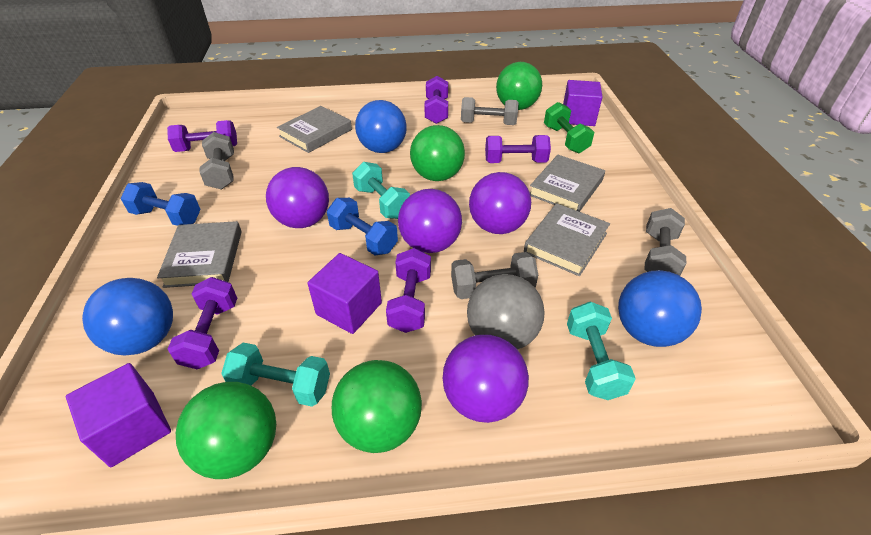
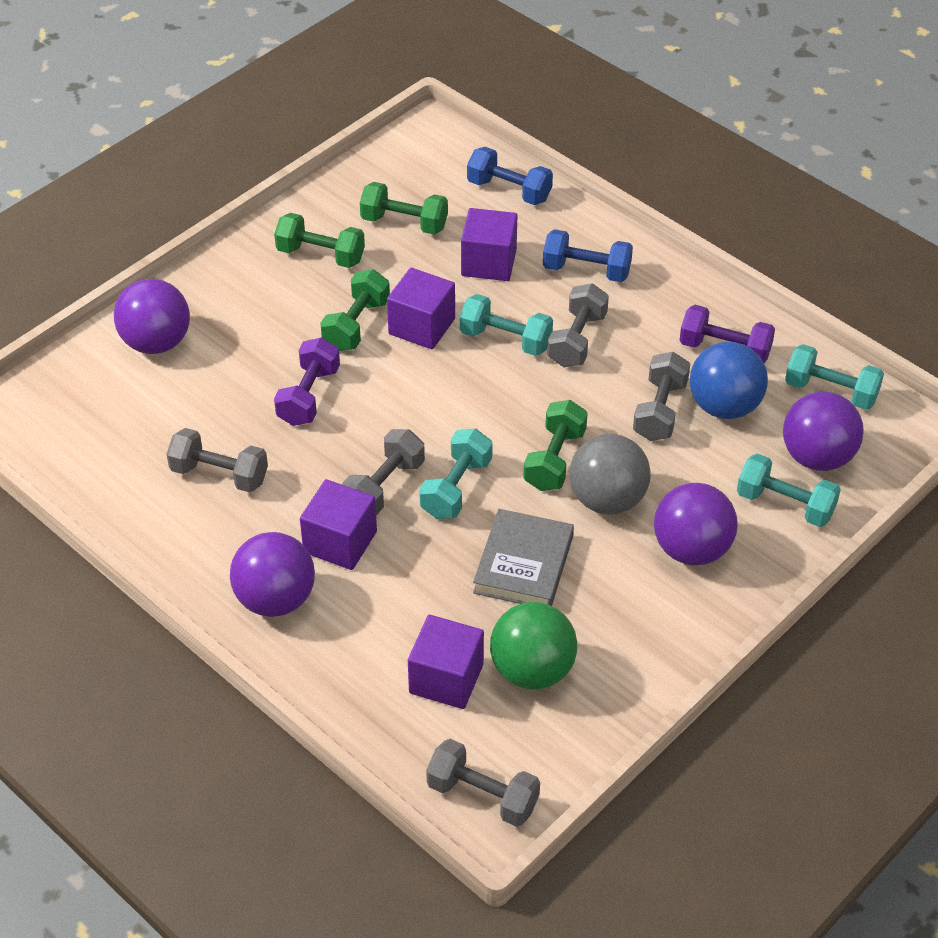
blue ball: [82,278,173,355] [355,100,407,153] [618,270,702,347] = 3 -> [690,342,768,419] = 1
green ball: [176,382,276,479] [332,360,422,453] [410,125,465,181] [496,62,542,110] = 4 -> [490,602,577,689] = 1
green dumbbell: [544,102,594,153] = 1 -> [274,213,365,268] [320,269,390,351] [360,182,448,235] [523,400,588,491] = 4
grey book: [157,221,242,288] [277,106,352,153] [524,203,610,276] [530,155,605,212] = 4 -> [473,509,574,606] = 1
grey dumbbell: [199,132,234,190] [451,252,538,299] [461,97,519,125] [644,208,686,276] = 4 -> [167,428,268,492] [342,429,425,515] [426,739,540,827] [547,283,609,367] [633,352,690,441] = 5
purple cube: [66,363,171,467] [307,253,382,334] [563,80,602,126] = 3 -> [300,479,377,570] [387,268,455,349] [408,615,484,709] [461,208,517,281] = 4
purple dumbbell: [167,120,237,152] [168,277,237,369] [386,248,431,333] [425,76,448,124] [485,135,551,163] = 5 -> [274,337,340,426] [679,305,775,363] = 2
turquoise dumbbell: [221,343,330,407] [352,162,410,219] [567,302,636,400] = 3 -> [419,429,493,519] [460,294,553,356] [737,453,841,527] [785,344,884,410] = 4

